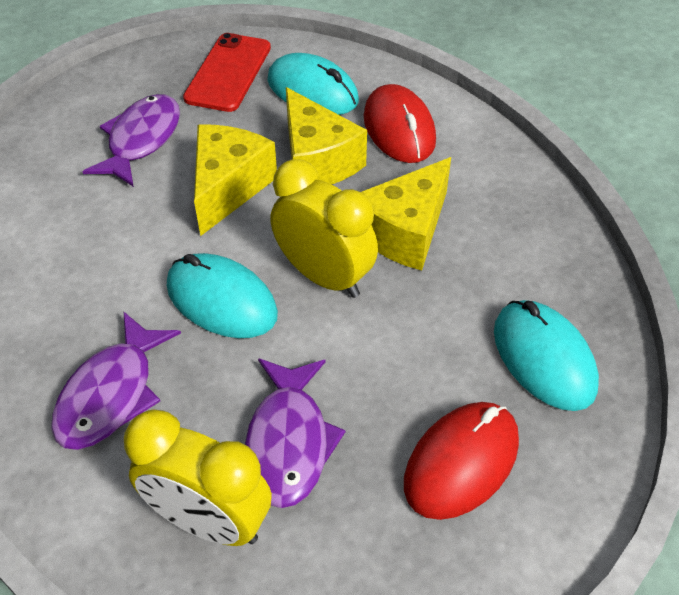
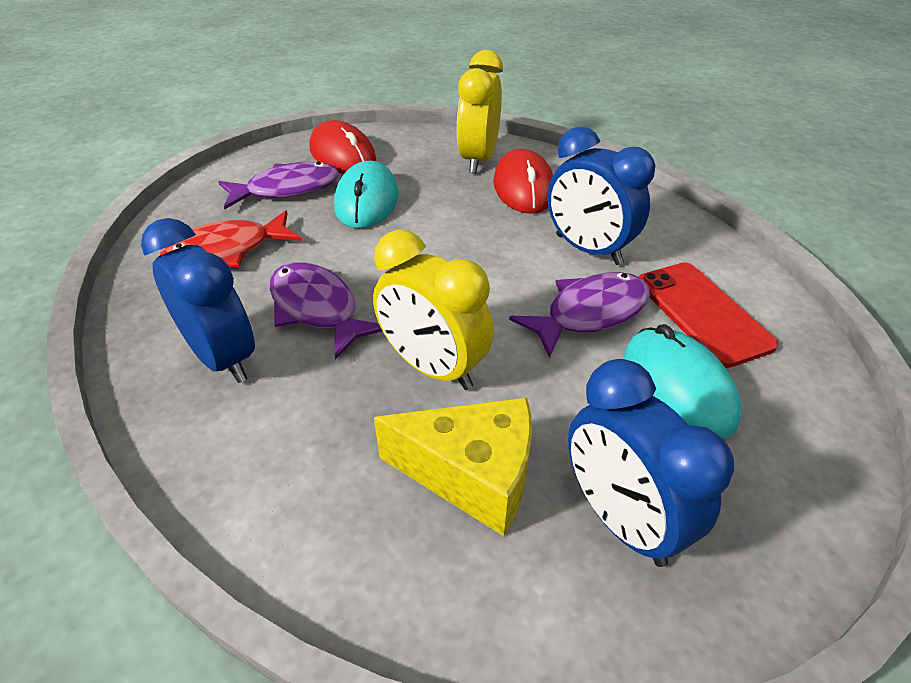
blue clock: none = 0 -> [141,218,255,383] [547,126,655,265] [568,359,734,567] = 3
red fish: none = 0 -> [160,210,302,267] = 1
turquoise mouse: [167,253,278,338] [267,53,359,115] [494,300,599,411] = 3 -> [334,161,399,228] [624,324,742,438] = 2
yellow cheese: [194,125,277,236] [286,87,367,184] [361,157,451,271] = 3 -> [374,398,532,536] = 1

